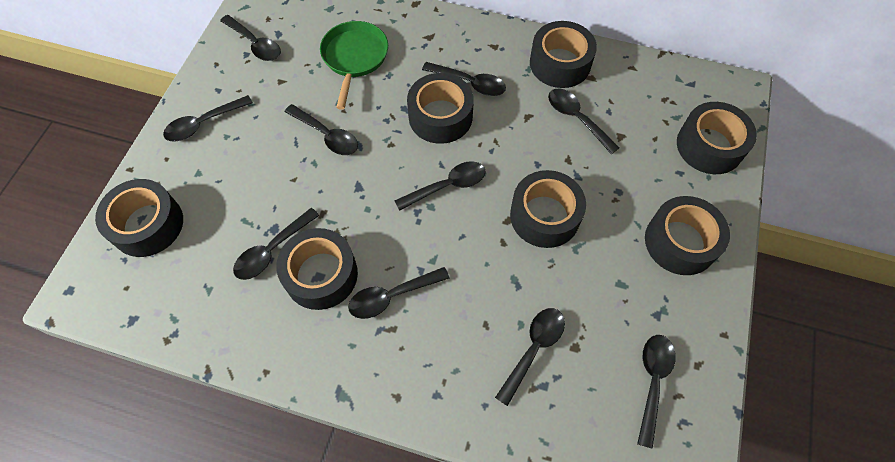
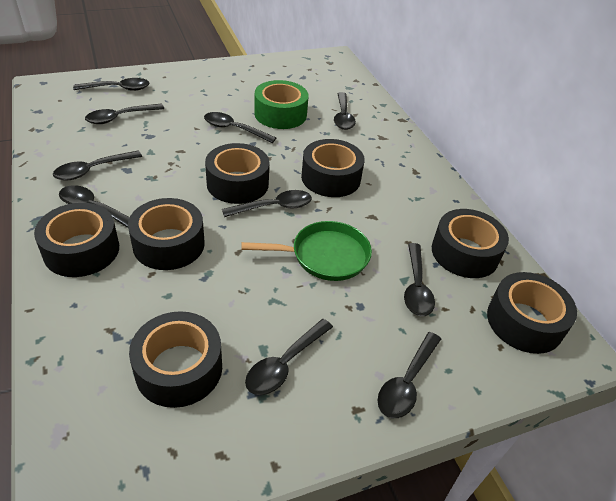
green tape: none = 0 -> [254,80,309,129] = 1

